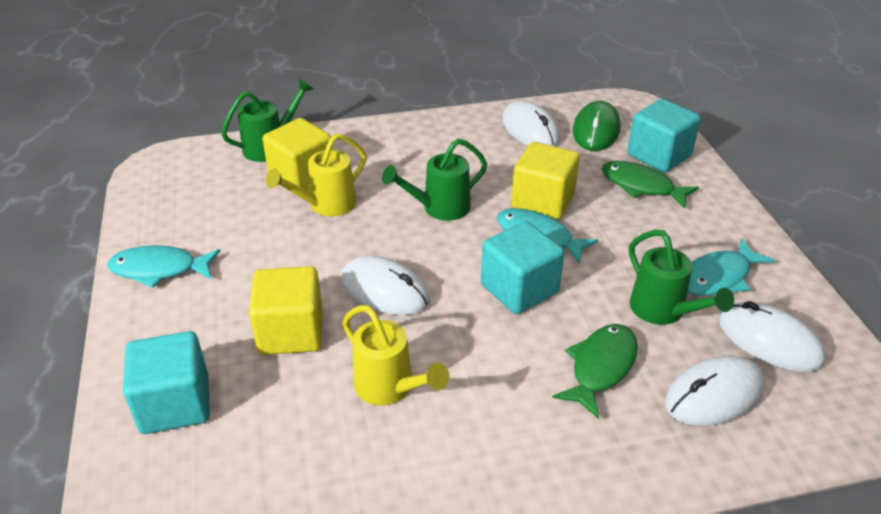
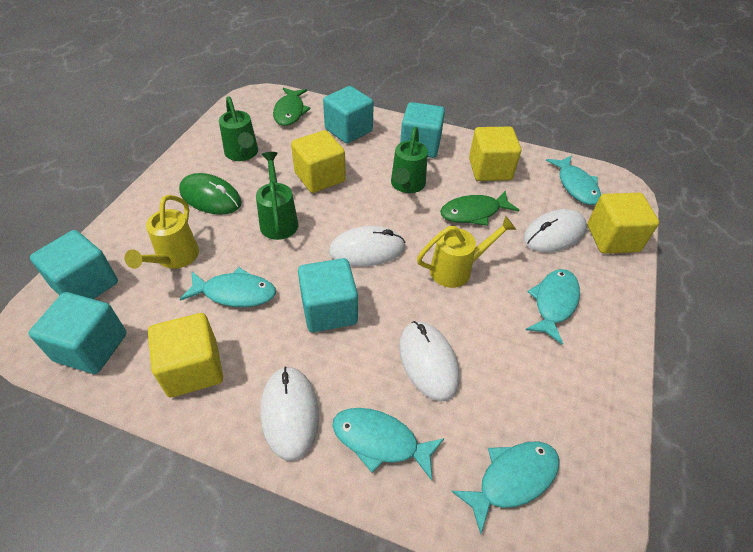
turquoise cube: [123,331,210,434] [481,221,564,314] [627,99,701,172] = 3 -> [29,292,127,374] [30,230,118,299] [298,258,358,332] [323,86,374,144] [400,102,445,158] = 5
turquoise fish: [108,245,220,288] [497,208,598,264] [688,238,775,296] = 3 -> [180,267,276,307] [332,408,445,481] [451,441,559,534] [526,269,580,345] [546,156,601,205] = 5
yellow cube: [249,266,323,355] [262,118,333,190] [511,142,580,220] = 3 -> [148,313,223,397] [291,130,346,193] [469,127,521,181] [587,193,659,254] = 4

